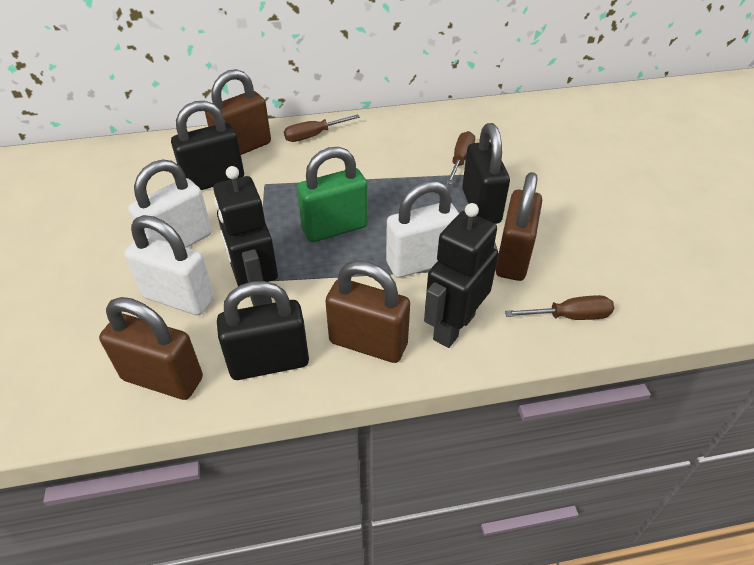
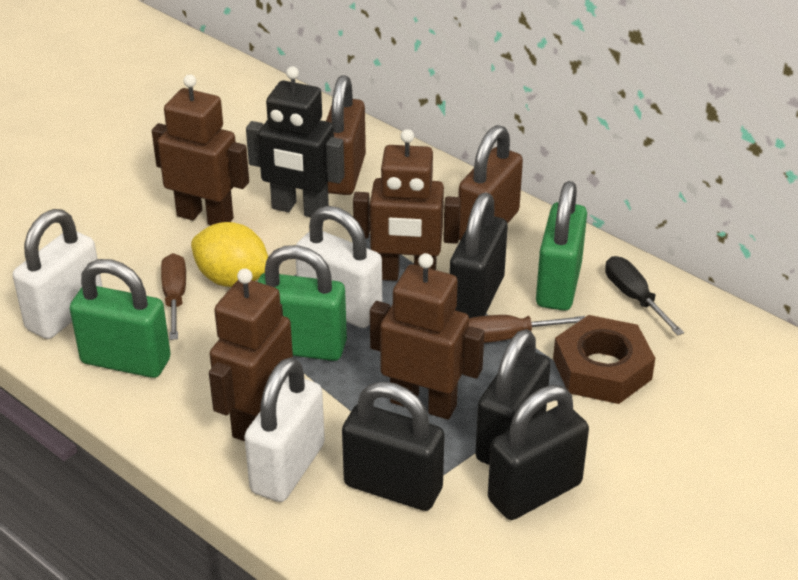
black padlock: [171,101,244,190] [217,281,309,380] [462,123,510,224] = 3 -> [342,382,445,511] [450,193,508,318] [475,329,551,465] [488,385,589,520] = 4
black robot: [213,166,278,307] [424,203,498,348] = 2 -> [246,66,345,217] = 1
black screwdriver: none = 0 -> [605,256,684,336] = 1
brown nut: none = 0 -> [553,315,655,404] = 1
brown padlock: [99,297,203,400] [205,69,271,155] [325,261,410,363] [495,172,542,281] = 4 -> [326,75,366,195] [458,125,523,240] = 2
brown robot: none = 0 -> [152,74,249,225] [209,268,293,442] [353,129,460,281] [370,253,484,420] = 4
brown screwdriver: [284,114,360,142] [446,131,475,185] [505,295,614,320] = 3 -> [161,253,186,340] [469,315,585,343] = 2
green padlock: [297,147,368,242] = 1 -> [70,259,171,378] [258,245,347,361] [536,181,587,311] = 3
yellow lemon: none = 0 -> [191,222,268,287] = 1

